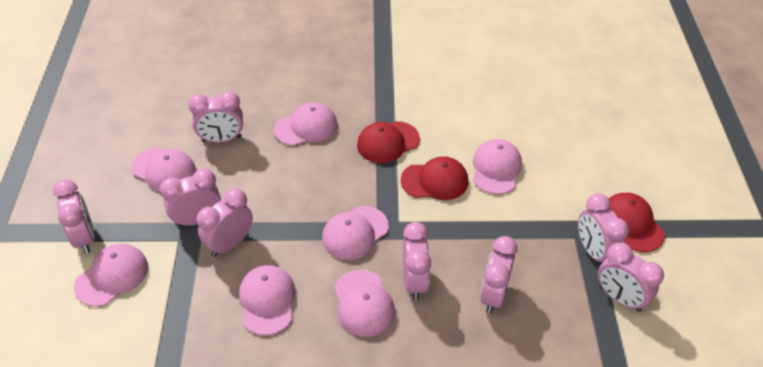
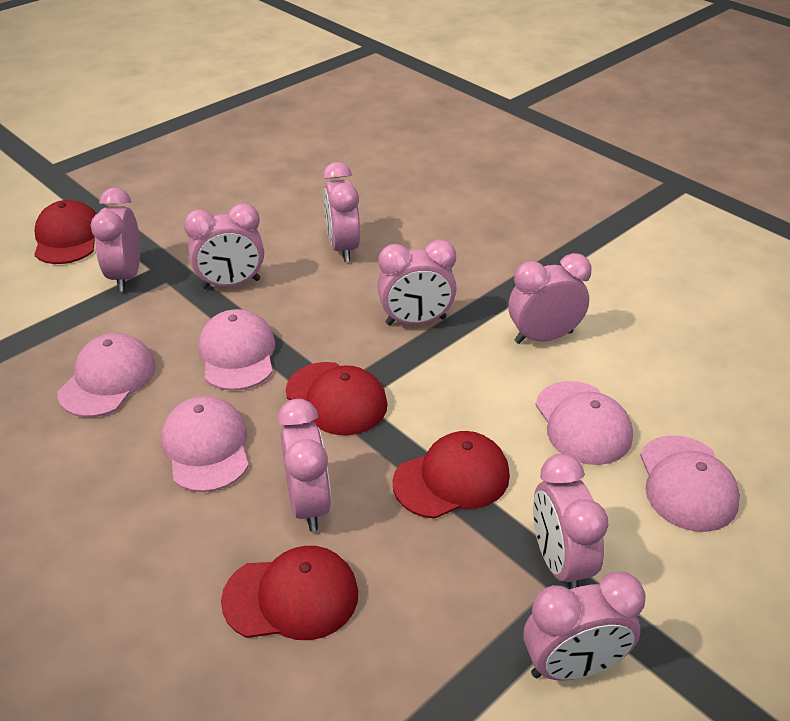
pink cap: [74,243,148,307] [132,147,196,192] [239,265,296,335] [274,102,337,146] [322,206,389,260] [334,269,395,337] [473,139,522,194] = 7 -> [58,333,156,417] [161,396,249,492] [198,309,275,391] [535,381,633,465] [640,435,740,532] = 5
red cap: [357,121,420,163] [401,156,468,200] [608,193,665,252] = 3 -> [34,200,97,264] [221,546,358,640] [286,362,388,435] [393,431,510,519] = 4

